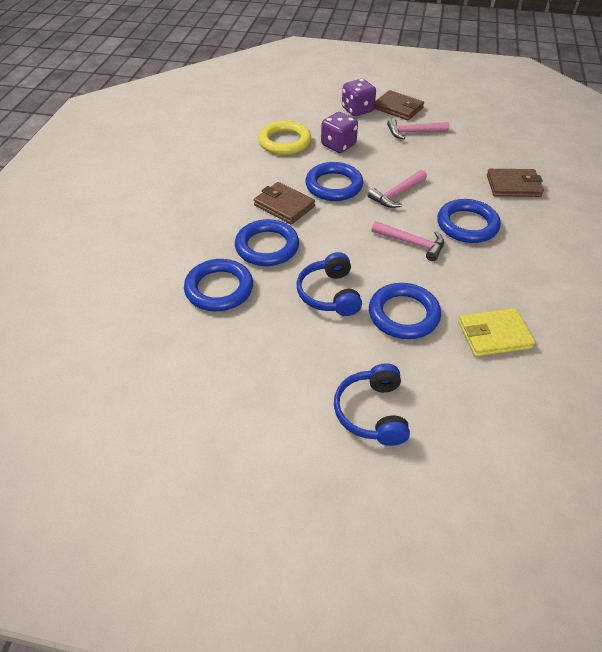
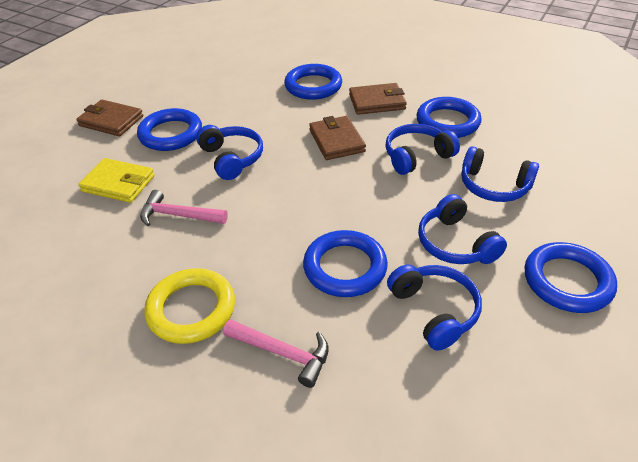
blue headphones: [297,252,362,316] [334,363,410,446] = 2 -> [196,125,263,180] [385,124,460,175] [387,264,482,351] [418,194,507,264] [461,146,539,202] = 5
pink hammer: [368,170,427,208] [372,221,444,261] [387,118,450,139] = 3 -> [140,190,228,226] [223,319,329,388] = 2
purple dice: [321,112,358,153] [342,79,376,116] = 2 -> none = 0

